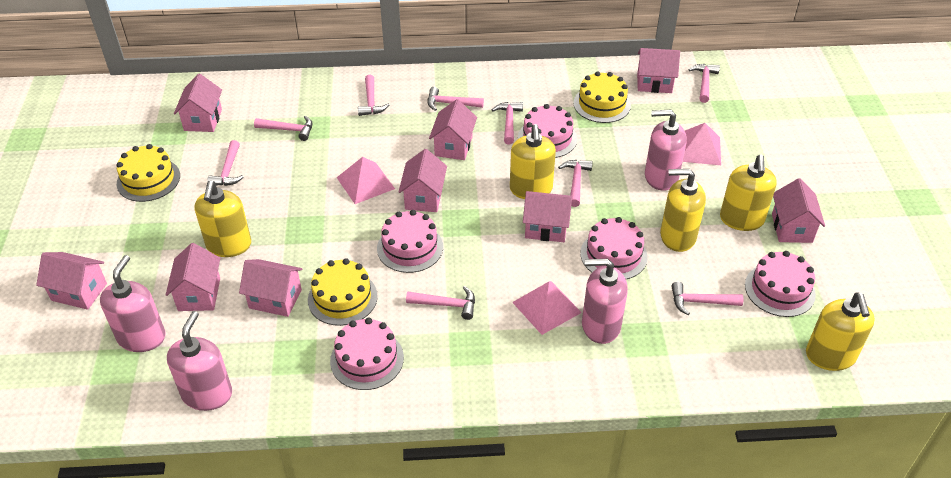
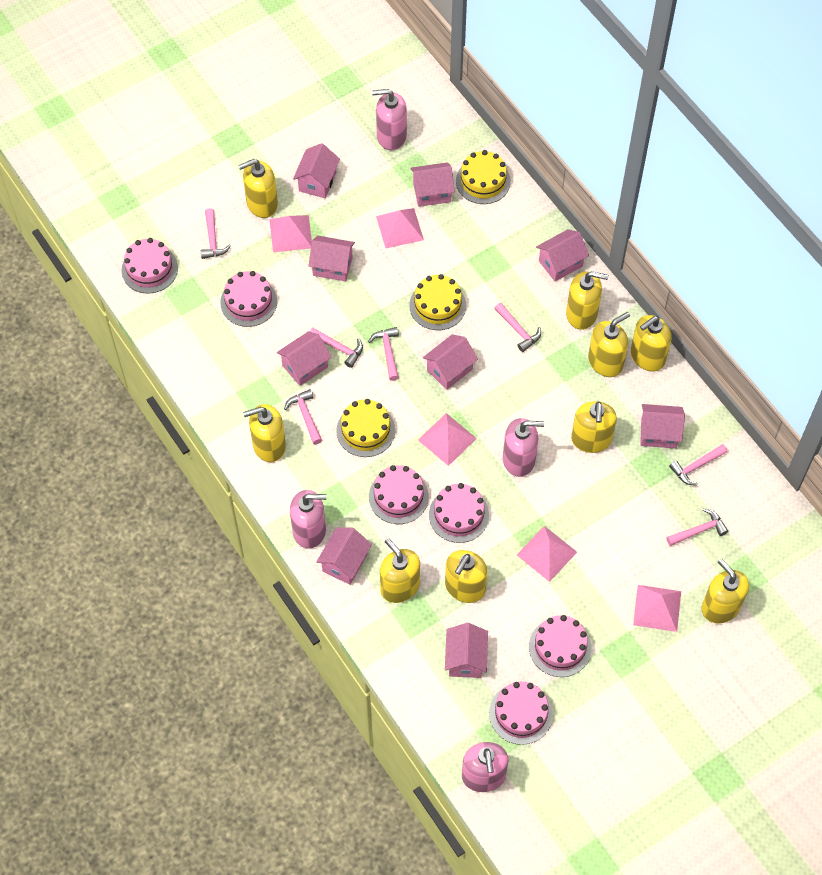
pink cake: [330,318,404,390] [377,210,443,273] [518,104,577,158] [581,217,648,279] [745,251,816,317] = 5 -> [122,238,178,293] [220,271,277,327] [369,465,429,524] [429,483,489,543] [489,682,553,745] [529,615,591,677] = 6
pink hammer: [207,140,244,186] [254,116,312,141] [358,75,389,116] [406,286,475,320] [428,87,484,111] [492,102,523,144] [558,160,593,207] [671,282,744,315] [688,64,720,103] = 9 -> [201,208,231,259] [284,389,322,444] [310,328,363,368] [368,327,399,381] [494,303,541,352] [666,508,728,546] [669,444,727,486] = 7
pink pyramid: [337,157,395,204] [512,281,582,335] [683,123,721,165] = 3 -> [270,215,312,252] [376,208,424,248] [418,413,477,466] [517,526,577,582] [633,585,681,632] = 5
yellow soap dispenser: [195,181,251,257] [510,124,556,199] [660,169,706,252] [720,155,777,231] [806,292,875,371] = 5 -> [238,159,278,218] [243,404,286,462] [380,538,420,603] [445,550,488,603] [566,271,608,330] [571,401,617,453] [588,312,630,377] [631,315,672,371] [702,559,749,624] = 9

